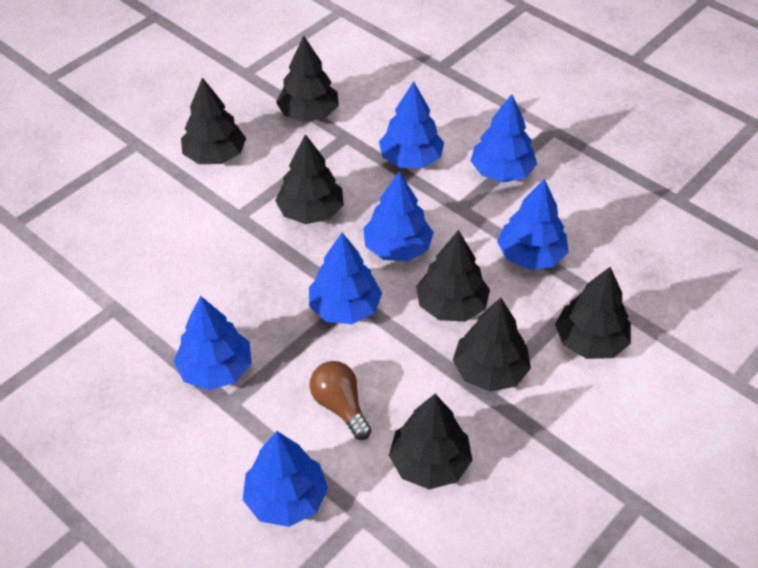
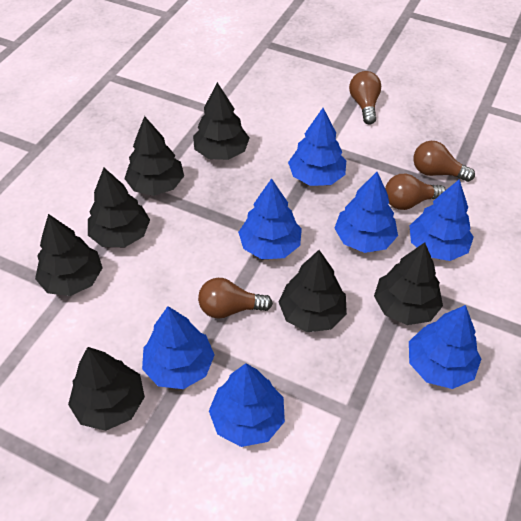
brown light bulb: [310,361,372,440] = 1 -> [198,278,273,319] [349,71,381,125] [385,174,446,210] [413,141,475,182] = 4

